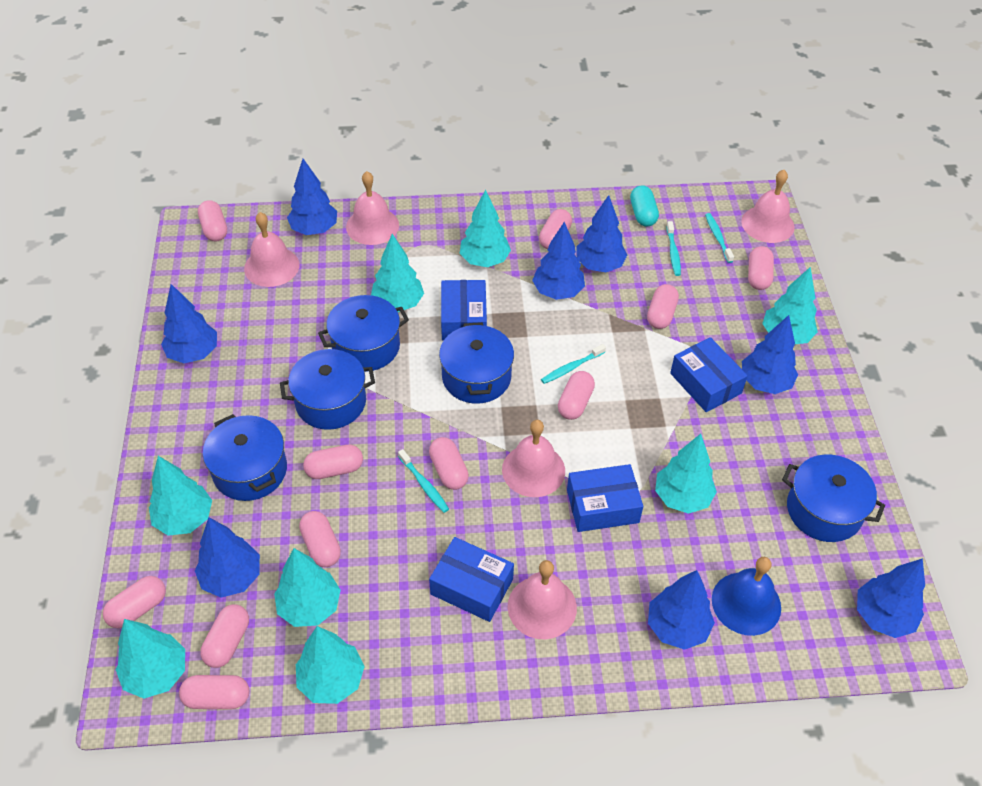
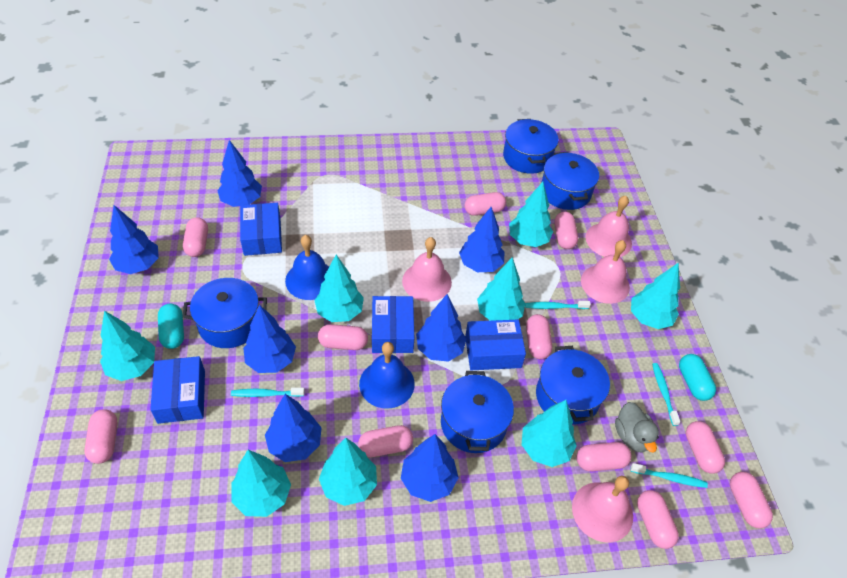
blue bell: [712,557,781,636] = 1 -> [285,235,329,300] [359,342,415,409] = 2
blue tree: [161,284,217,363] [195,517,260,598] [287,159,337,235] [532,222,585,300] [576,195,627,272] [648,570,715,650] [742,315,798,394] [857,558,925,638] = 8 -> [109,205,159,274] [217,140,262,207] [243,305,296,373] [265,394,322,462] [401,434,458,502] [416,294,466,362] [459,207,504,272] = 7
grey duck: none = 0 -> [615,402,659,453] = 1
pink bell: [244,212,299,287] [346,171,399,245] [502,420,565,497] [508,560,577,639] [741,170,795,243] = 5 -> [402,237,452,302] [572,476,633,543] [581,240,630,304] [585,196,632,257] = 4
turquoise capsule: [630,185,659,227] = 1 -> [158,303,184,349] [679,354,716,401] = 2

